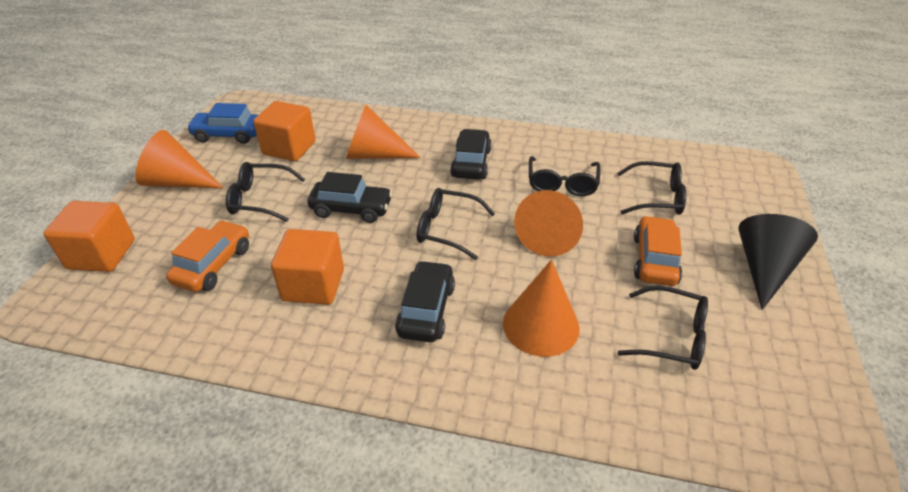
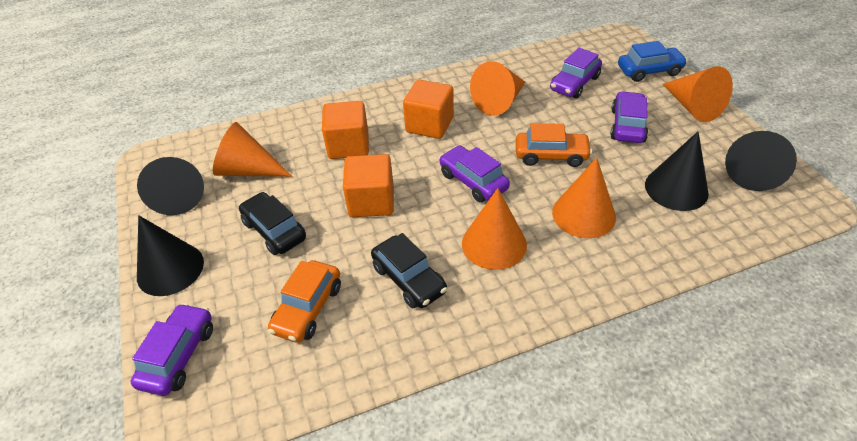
black car: [307,172,392,223] [395,260,455,342] [450,129,492,180] = 3 -> [239,192,306,255] [371,233,447,308] = 2
black cone: [738,214,818,310] = 1 -> [137,157,204,215] [137,215,204,296] [645,131,709,211] [725,131,797,191] = 4
black glasses: [226,162,305,222] [417,188,495,260] [529,156,601,196] [617,161,686,215] [618,285,708,370] = 5 -> none = 0
orange cone: [136,130,223,188] [346,105,421,159] [503,259,579,357] [514,190,583,257] = 4 -> [213,122,292,177] [462,188,527,270] [470,61,525,116] [552,158,616,238] [662,66,733,122] = 5
purple car: none = 0 -> [131,303,213,396] [439,145,510,203] [550,48,602,99] [610,91,648,143] = 4

